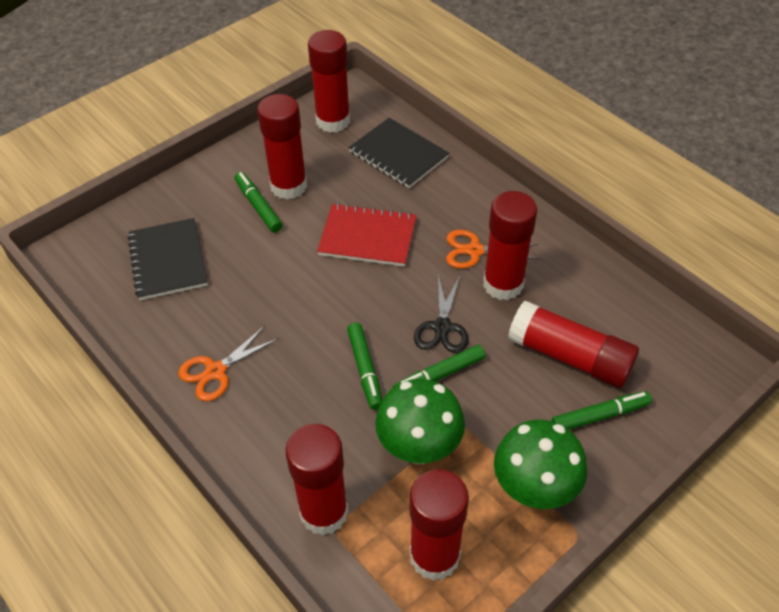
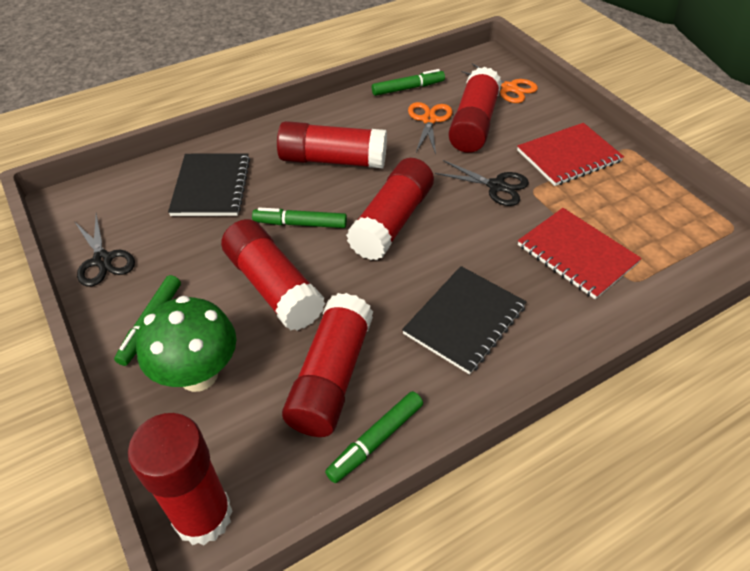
black scissors: [414,275,469,353] = 1 -> [74,214,135,287] [435,160,529,206] = 2
green mushroom: [375,379,465,464] [494,420,587,509] = 2 -> [136,296,236,392] = 1
red notebook: [317,203,416,267] = 1 -> [517,123,624,186] [518,208,642,299] = 2

